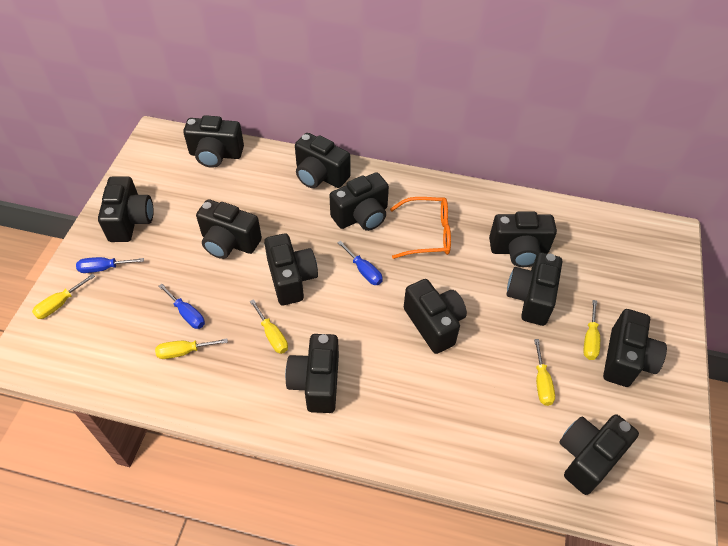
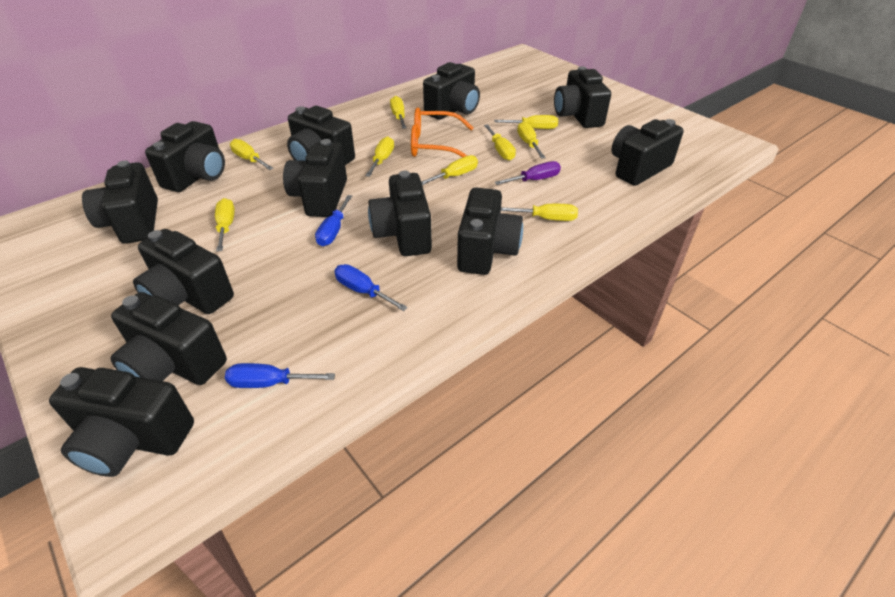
purple screwdriver: none = 0 -> [494,161,561,185] = 1
yellow screwdriver: [32,274,95,319] [155,338,228,359] [250,299,288,354] [534,339,555,406] [583,300,600,360] = 5 -> [215,198,235,252] [230,139,273,170] [365,136,394,177] [390,96,407,129] [421,155,478,185] [484,124,516,161] [494,115,558,129] [501,204,578,221] [517,121,546,159] = 9

